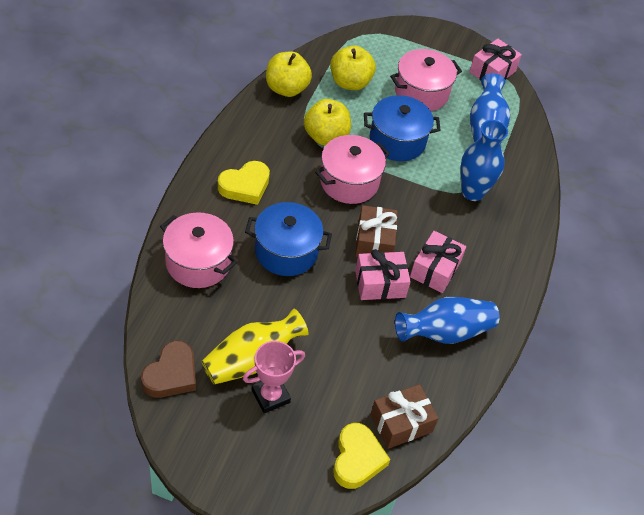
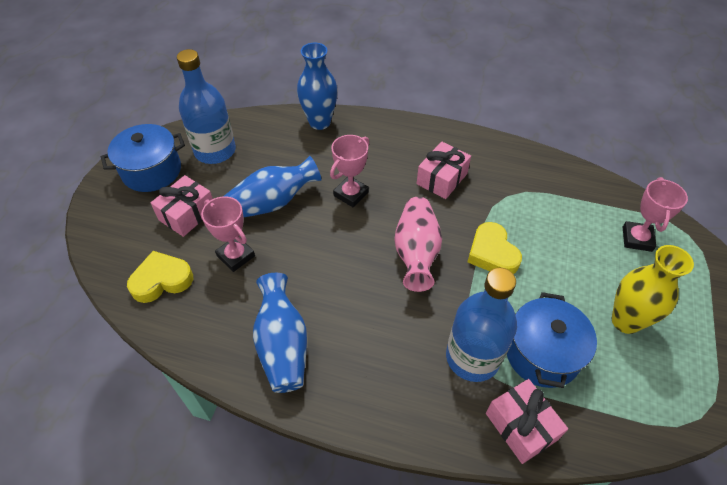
blue bottle: none = 0 -> [177,49,236,164] [446,268,517,382] = 2
brown gift: [355,205,398,257] [371,384,438,449] = 2 -> none = 0
brown heart: [141,341,196,398] = 1 -> none = 0
pink pot: [160,212,237,288] [315,135,390,204] [390,49,462,111] = 3 -> none = 0
pink trophy: [243,341,305,413] = 1 -> [201,196,255,272] [330,135,369,207] [623,177,688,252] = 3
pink vase: none = 0 -> [394,197,442,292] = 1
yellow apple: [266,52,312,97] [304,99,351,146] [330,45,376,90] = 3 -> none = 0

